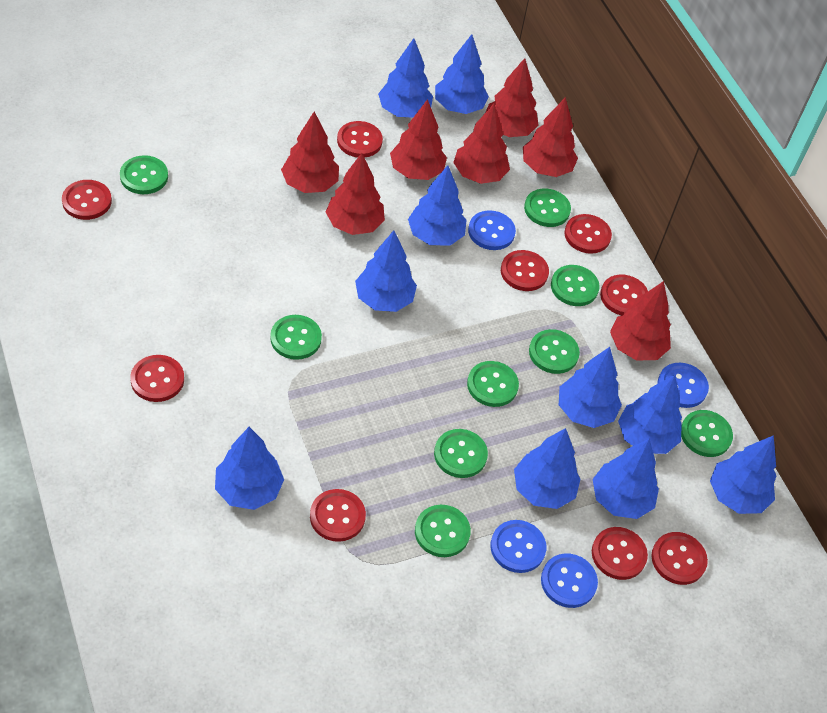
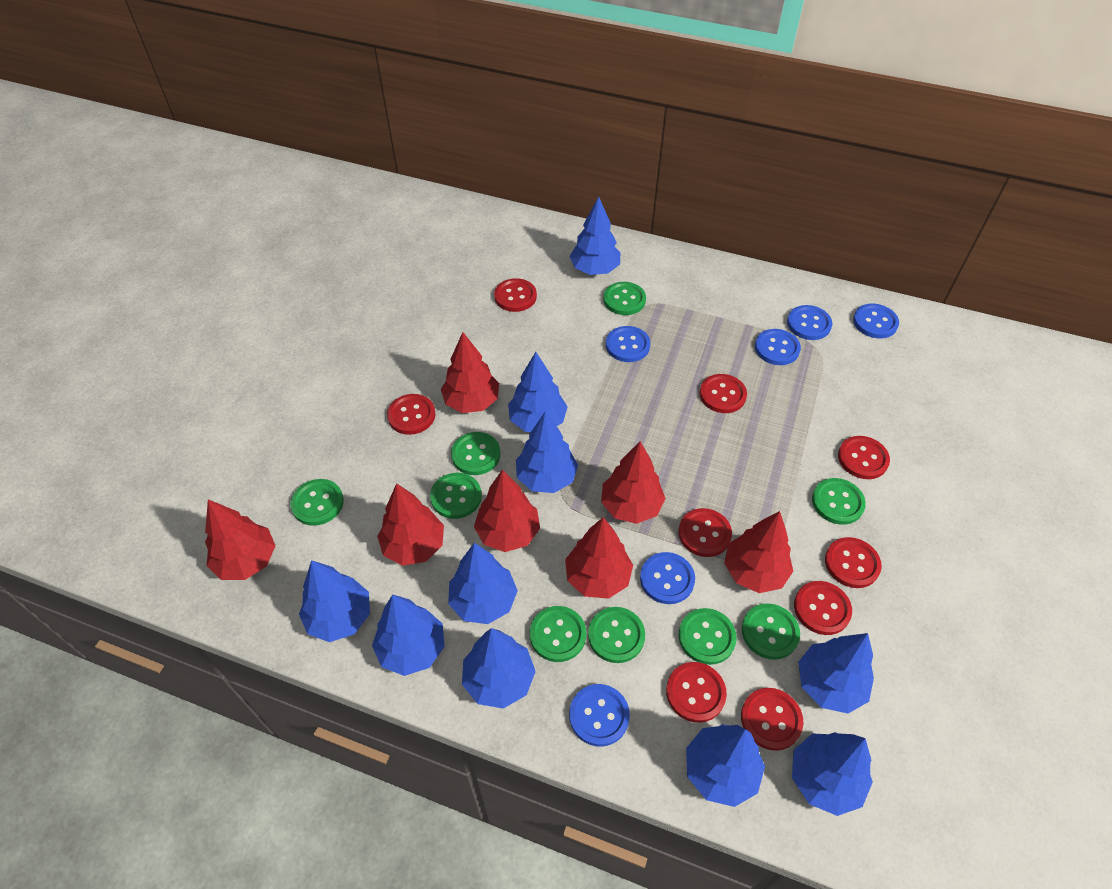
blue button: [468,210,516,250] [490,520,546,573] [541,554,598,608] [658,363,709,408] = 4 -> [569,684,630,747] [606,326,650,362] [640,552,695,604] [755,329,801,365] [787,305,832,340] [853,303,899,338] = 6

